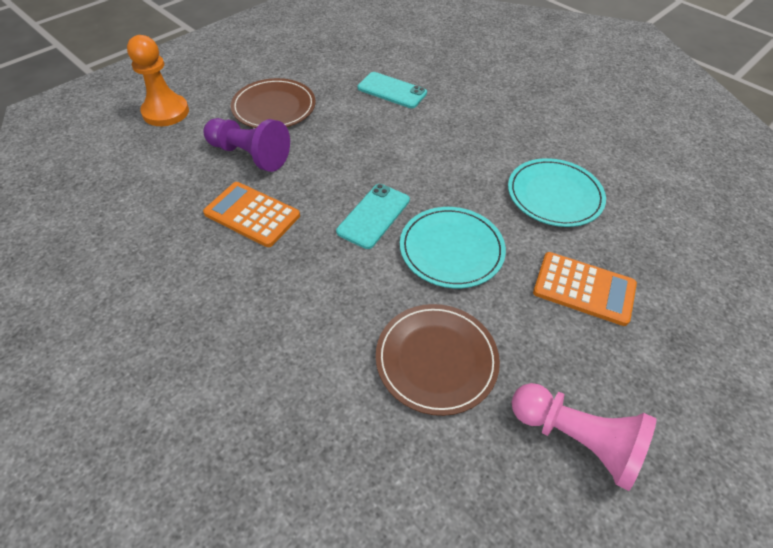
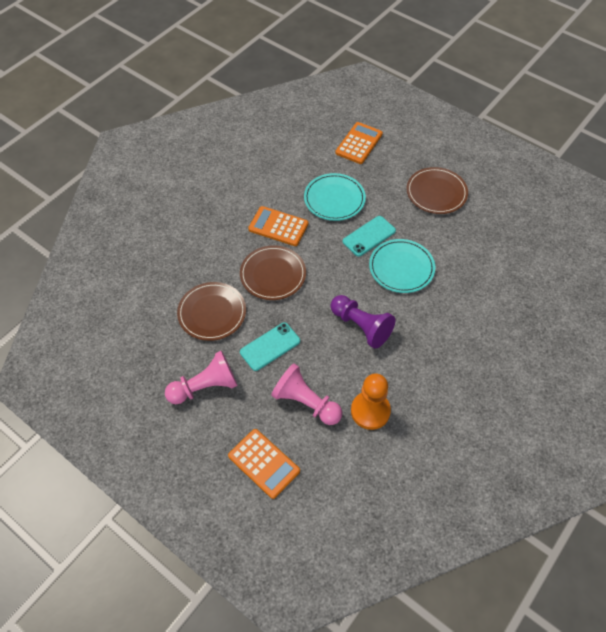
brown plate: [231,78,316,128] [376,304,500,416] = 2 -> [177,282,246,341] [240,245,306,300] [407,167,468,214] = 3
orange calculator: [203,182,300,247] [533,252,637,326] = 2 -> [228,429,300,499] [248,206,308,246] [335,122,383,164] = 3
pink pawn: [512,383,656,491] = 1 -> [165,351,237,404] [271,363,342,425] = 2

